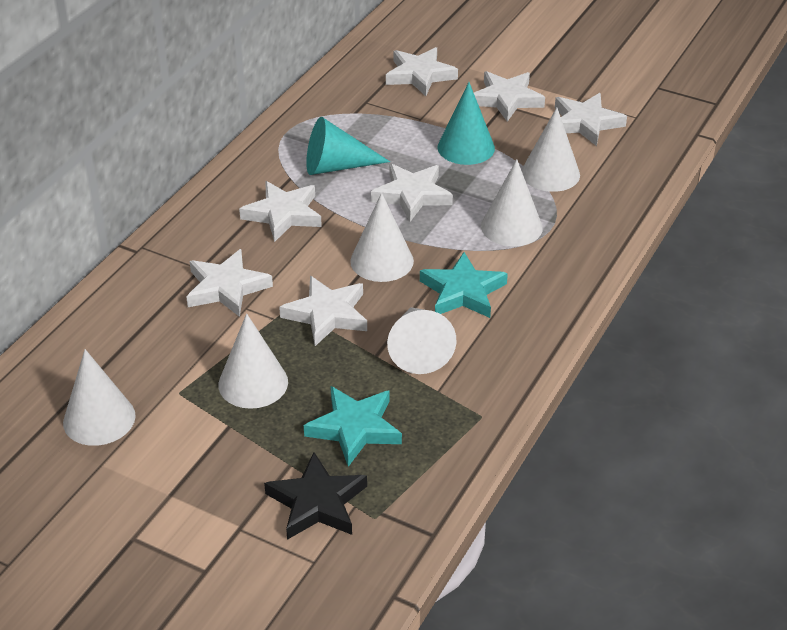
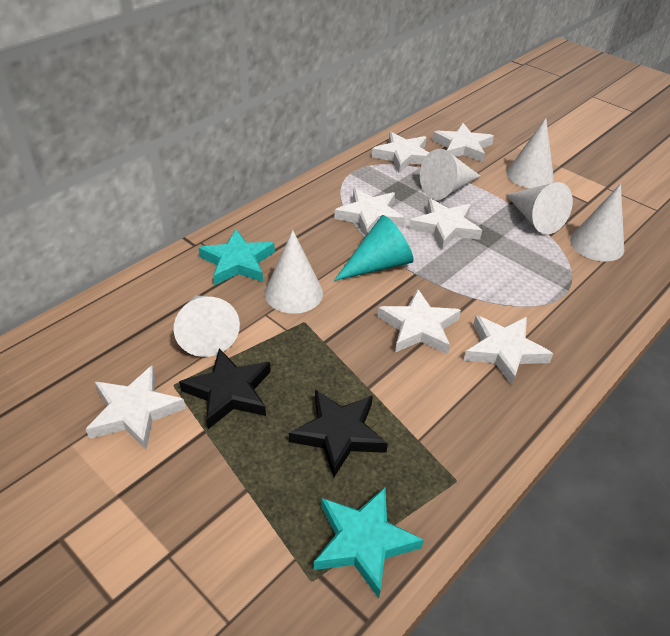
black star: [264,452,367,540] = 1 -> [179,348,271,429] [289,390,388,477] = 2
turquoise cone: [306,117,390,175] [437,82,495,165] = 2 -> [334,215,414,281] = 1

